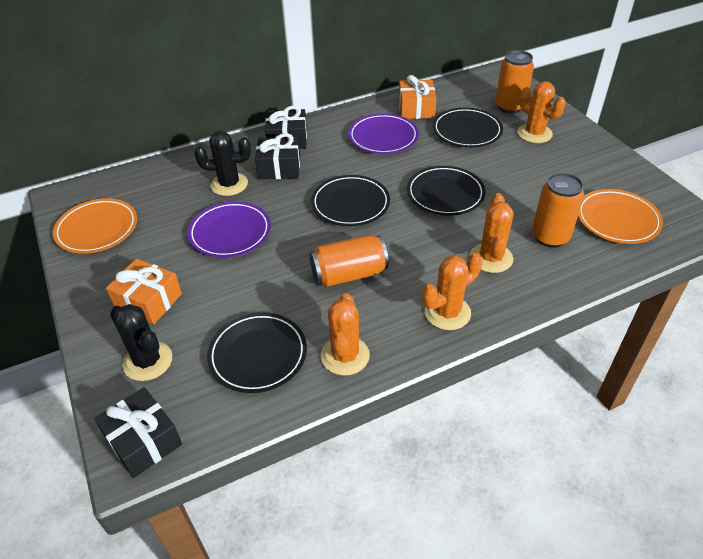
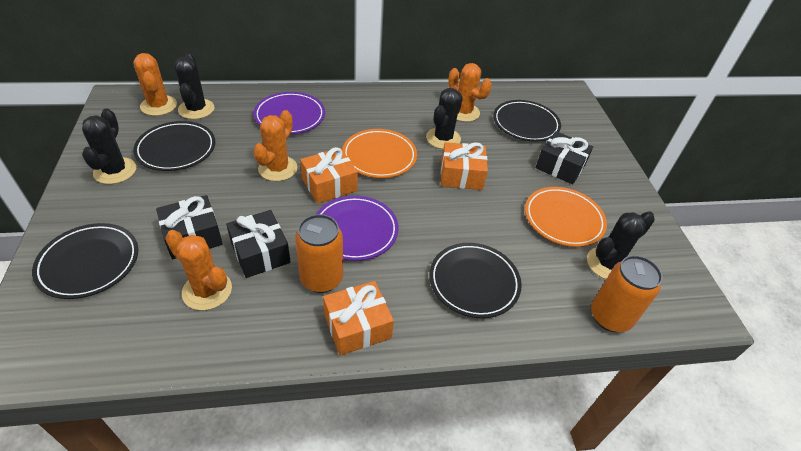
black cactus: [110,304,172,381] [194,131,251,196] = 2 -> [82,109,136,184] [174,52,214,119] [426,88,463,149] [587,211,655,279] = 4
orange can: [309,235,389,287] [495,50,534,113] [532,173,584,248] = 3 -> [295,214,343,293] [591,255,663,332] = 2
orange gift: [106,259,182,325] [399,75,437,119] = 2 -> [300,147,358,204] [323,281,394,356] [441,142,488,190] = 3

